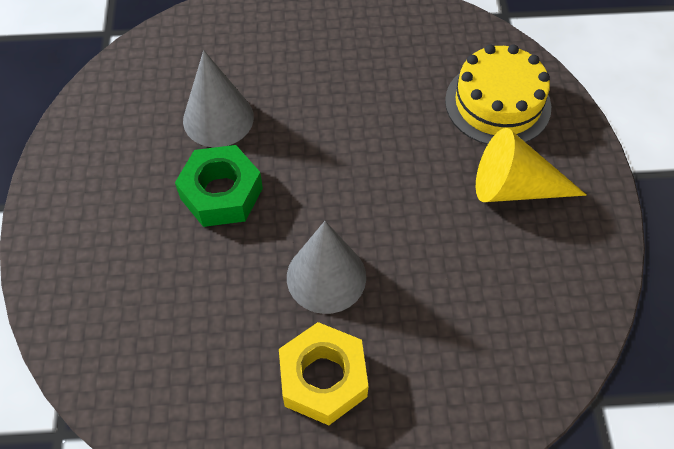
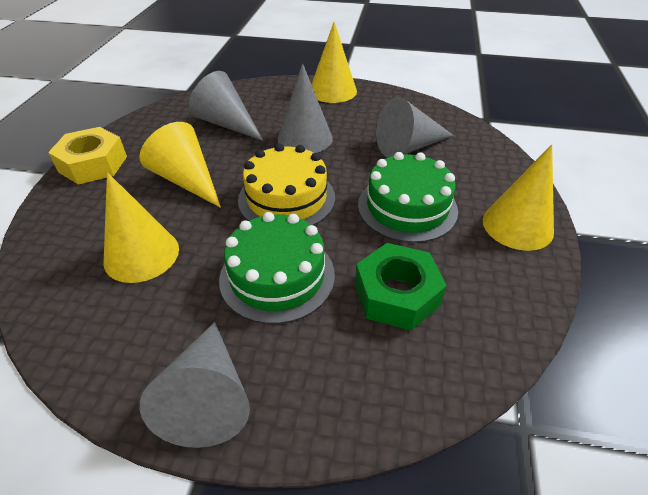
green cake: none = 0 -> [219,212,335,324] [358,152,458,243] = 2
grey cone: [183,50,254,147] [287,221,366,314] = 2 -> [140,322,250,448] [188,71,263,141] [278,63,333,153] [376,97,454,158] = 4
yellow cone: [476,128,587,202] = 1 -> [104,173,179,283] [140,122,221,208] [311,22,357,103] [483,144,554,251] = 4

